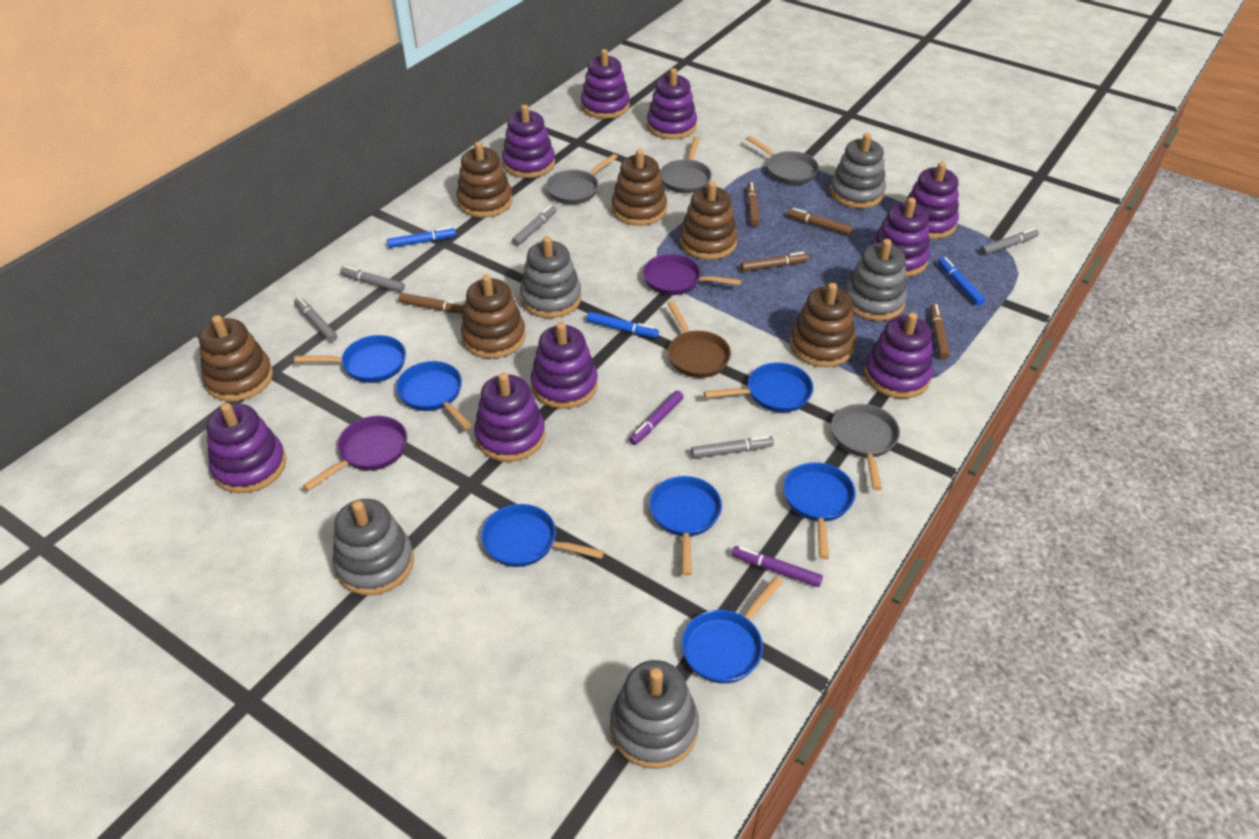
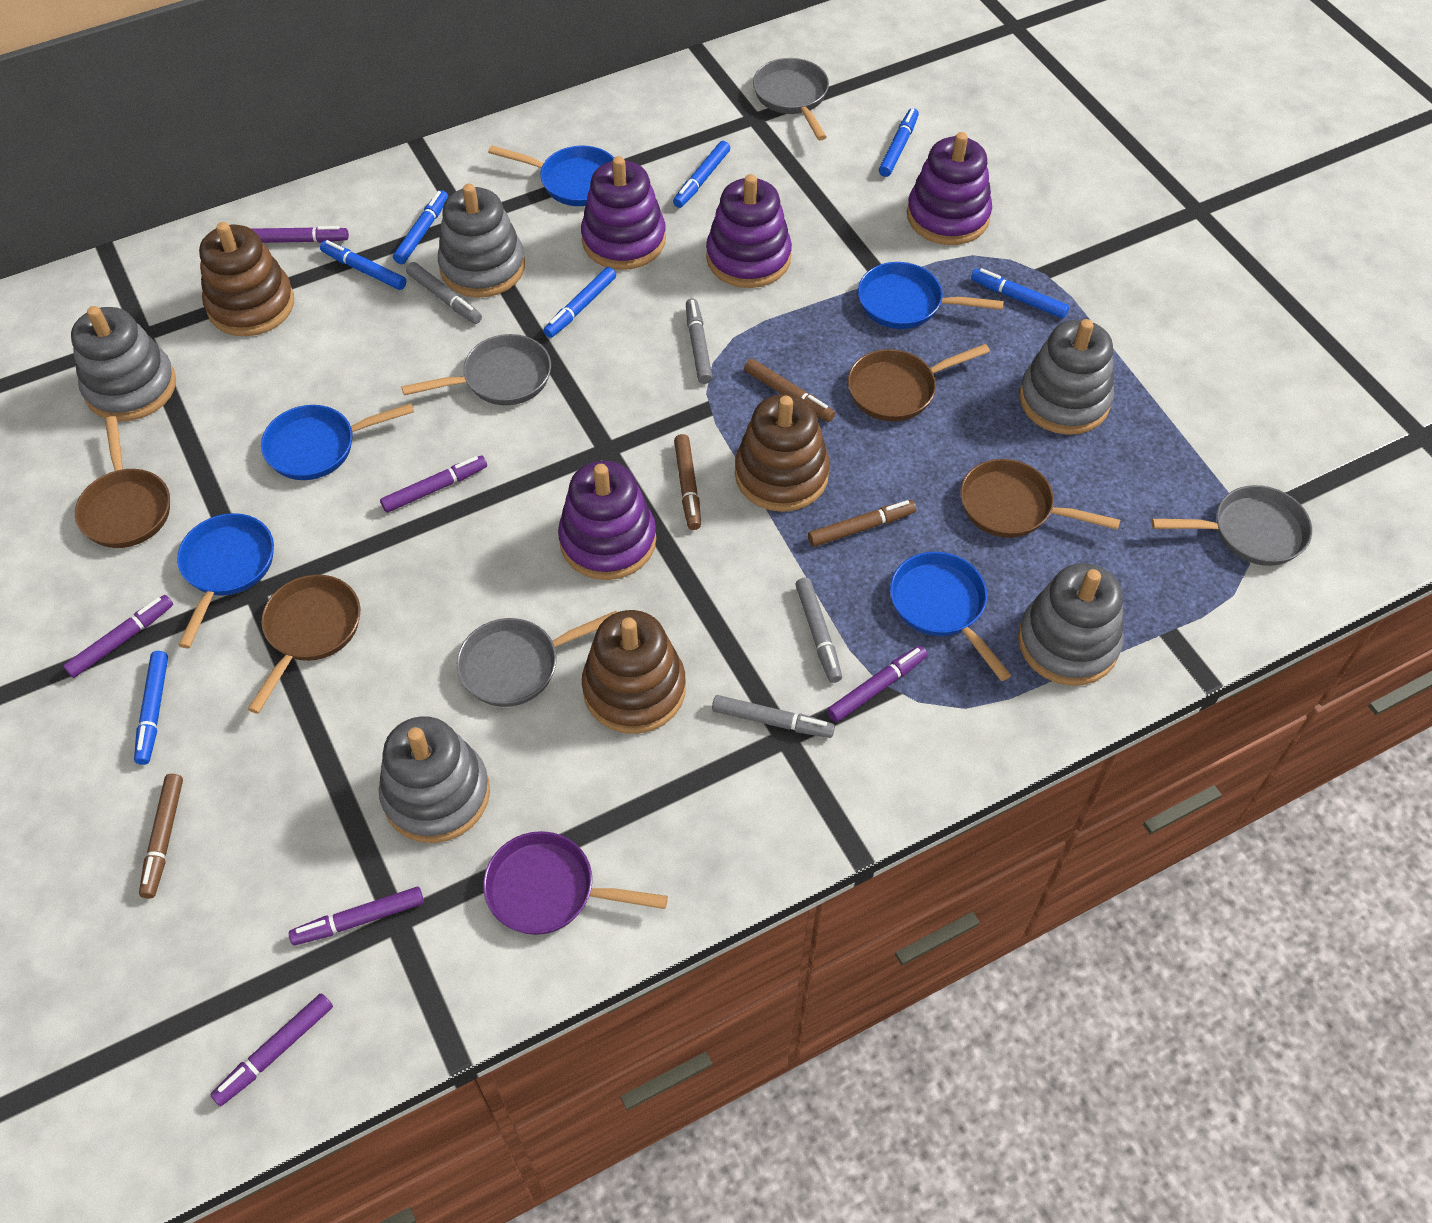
blue marker: [387,227,456,248] [587,312,659,338] [938,257,985,305] = 3 -> [134,651,168,765] [320,240,406,290] [393,190,448,264] [543,267,616,338] [673,141,730,208] [879,108,919,177] [971,268,1069,318] = 7
blue pan: [294,335,406,383] [396,361,472,430] [481,504,604,567] [649,476,722,576] [681,576,783,684] [704,362,814,413] [783,462,856,559] = 7 -> [177,513,274,648] [261,403,414,480] [488,145,614,206] [858,262,1004,329] [890,552,1011,681] = 5
brown marker: [399,293,465,314] [740,252,809,272] [747,182,760,226] [787,208,852,235] [930,304,950,359] = 5 -> [139,774,183,898] [674,434,701,530] [744,359,835,422] [808,500,916,547] = 4
brown pan: [667,301,731,378] = 1 -> [75,416,170,548] [248,575,360,714] [848,344,990,422] [960,459,1120,538] = 4
brown stacking toy: [199,315,273,402] [457,141,513,218] [461,274,526,359] [612,149,667,226] [680,181,738,260] [790,283,856,367] = 6 -> [199,222,294,336] [582,610,686,734] [735,394,830,512] = 3
grey marker: [294,297,337,342] [340,266,405,292] [512,205,557,246] [691,436,774,458] [980,228,1039,255] = 5 -> [406,262,482,324] [686,298,713,384] [712,695,835,738] [795,577,842,683] = 4
purple marker: [629,390,684,445] [732,546,823,587] = 2 -> [63,595,173,678] [210,993,333,1106] [252,226,349,243] [289,887,424,945] [380,456,487,513] [827,645,927,722] = 6
purple pan: [303,416,407,491] [643,254,742,295] = 2 -> [483,831,668,935] = 1
purple stacking toy: [206,403,286,493] [474,373,545,462] [502,105,555,178] [531,322,598,409] [581,49,630,119] [647,68,697,139] [864,312,933,399] [871,198,930,277] [906,162,959,239] = 9 -> [558,461,656,580] [581,156,666,270] [706,174,792,288] [907,132,992,245] = 4

